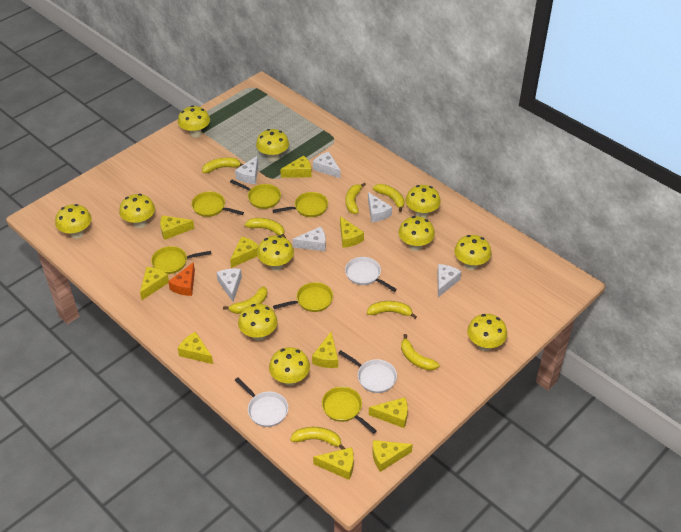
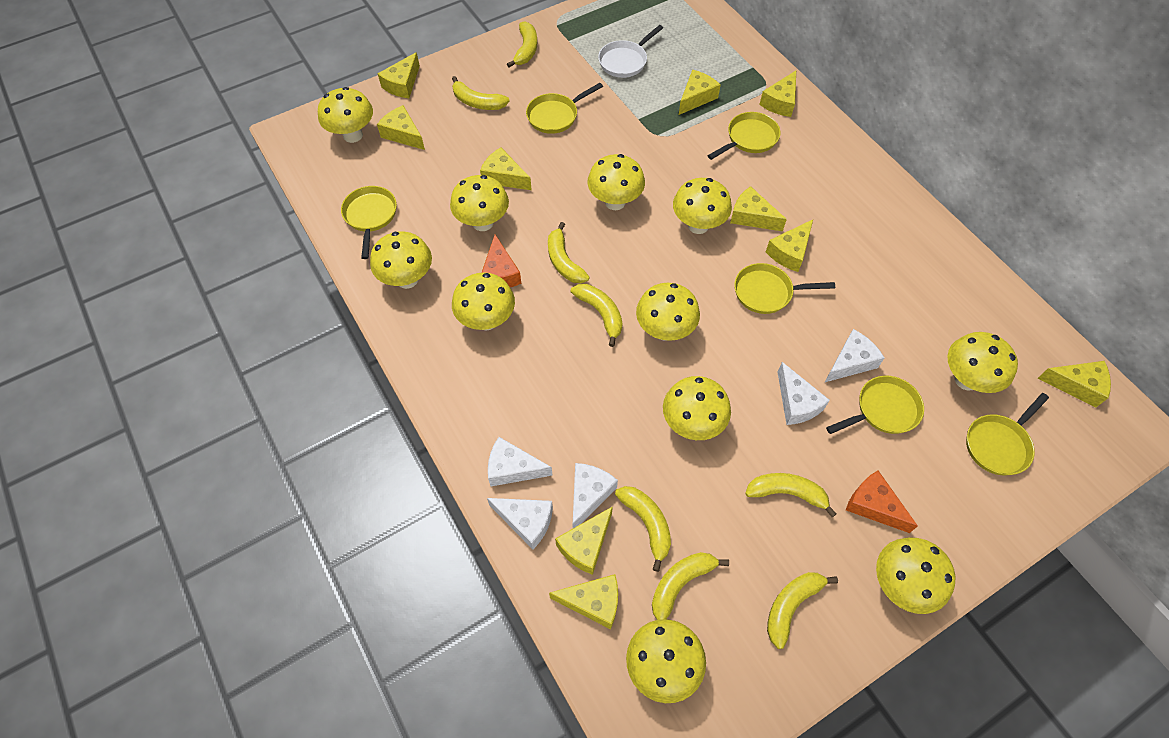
orange cheese: [168,262,195,296] = 1 -> [481,235,521,287] [846,471,918,533] = 2
white cheese: [216,269,242,302] [235,156,258,184] [292,227,326,251] [313,152,341,179] [368,192,392,222] [437,264,462,297] = 6 -> [487,498,553,549] [488,437,553,486] [573,463,618,528] [778,362,830,425] [824,329,885,383] = 5
white pan: [235,377,288,427] [338,350,397,393] [345,257,397,292] = 3 -> [598,25,663,78] = 1

